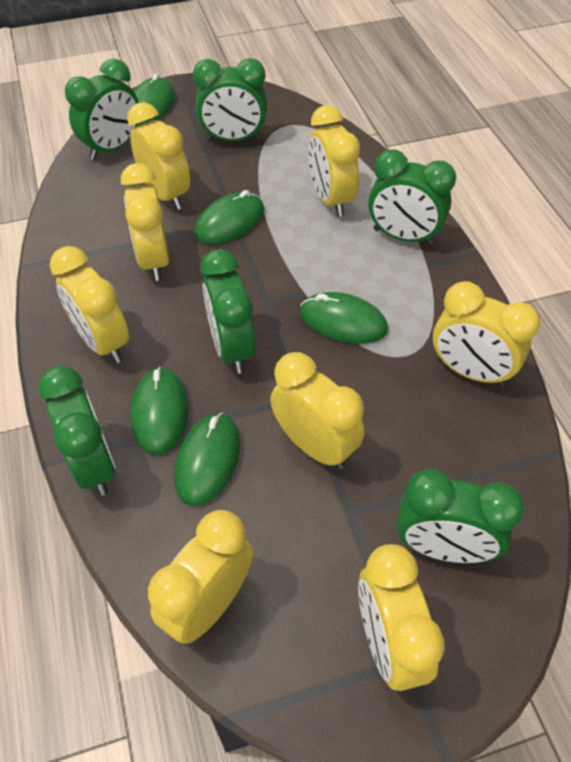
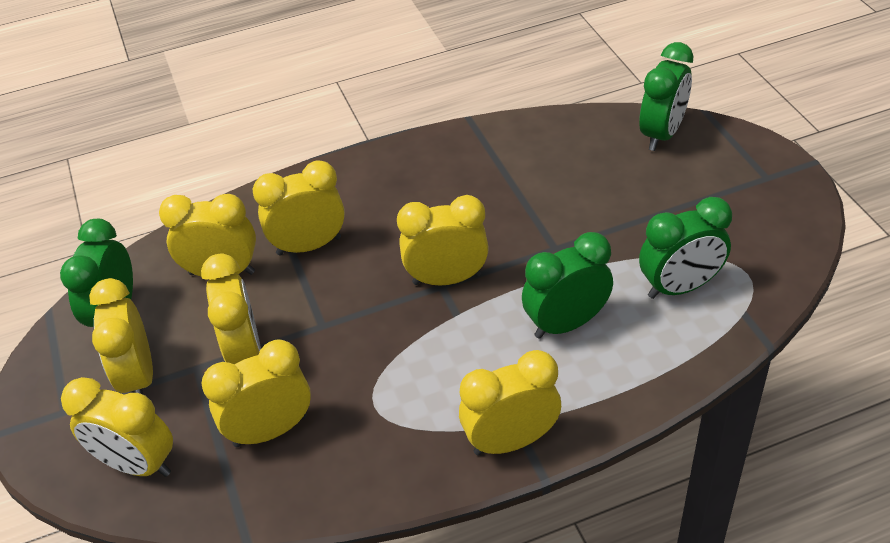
green clock: [38,365,116,496] [65,59,139,160] [193,58,267,141] [201,249,256,374] [368,149,456,245] [396,469,525,563] = 6 -> [60,219,133,327] [522,232,613,339] [639,42,693,151] [639,197,732,299] = 4
green mouse: [131,367,189,455] [134,73,175,125] [174,412,240,506] [195,190,264,244] [300,292,388,344] = 5 -> none = 0

